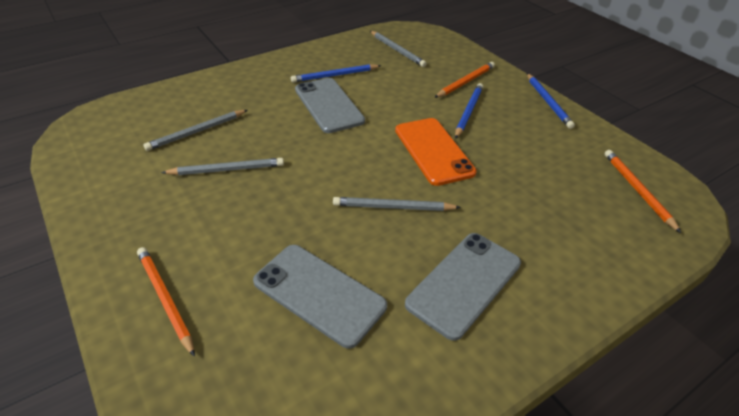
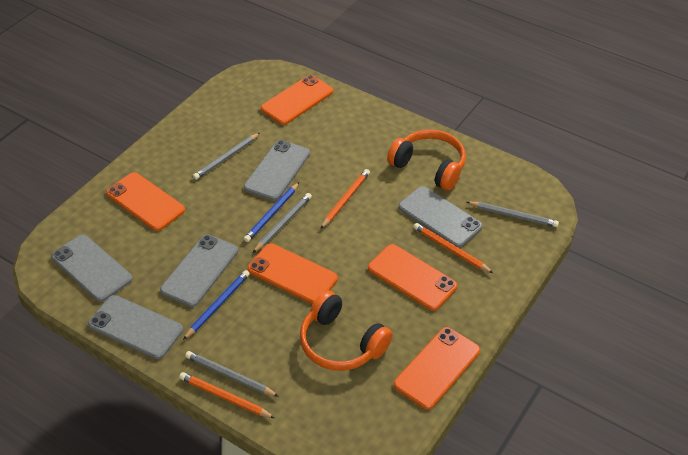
blue pencil: [291,64,381,83] [455,83,483,139] [527,73,575,129] = 3 -> [183,270,250,340] [244,182,299,242] = 2
grey phone: [253,245,387,349] [295,78,365,133] [405,233,521,341] = 3 -> [51,235,133,302] [88,295,183,359] [160,235,238,307] [244,140,310,201] [399,186,482,248] = 5
orange headphones: none = 0 -> [300,290,393,371] [387,129,466,190] = 2
orange phone: [395,118,477,186] = 1 -> [106,172,185,231] [247,243,338,304] [261,75,333,125] [368,244,458,311] [394,327,480,410] = 5

